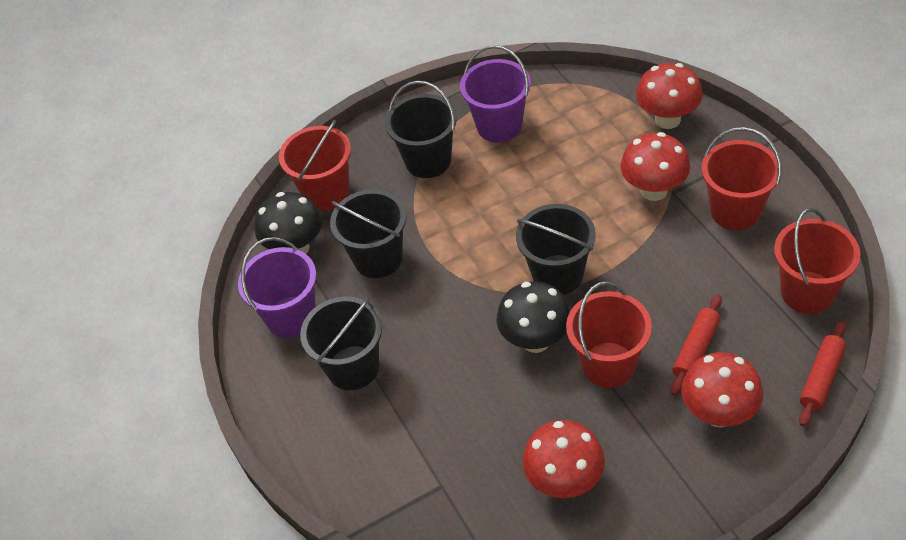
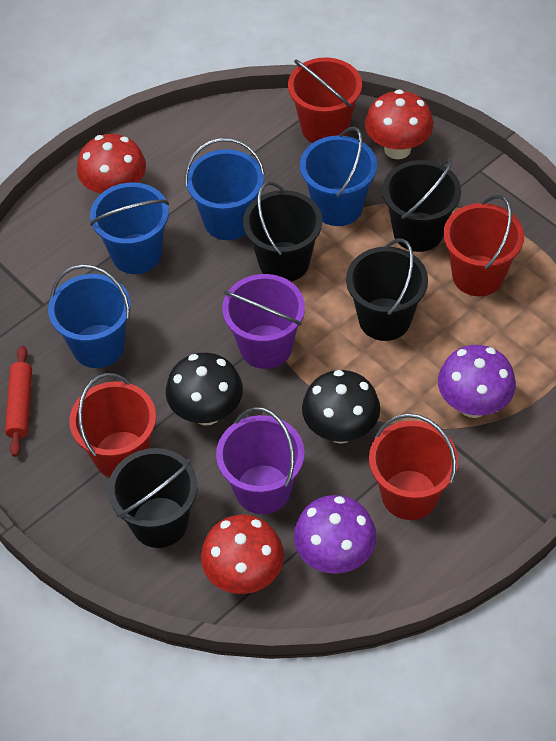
blue bucket: none = 0 -> [48,264,131,368] [90,182,169,274] [185,138,265,240] [300,127,377,226] = 4
purple mushroom: none = 0 -> [294,495,376,574] [438,345,516,418] = 2
red mushroom: [522,420,605,498] [620,132,690,201] [636,63,703,129] [681,352,763,428] = 4 -> [77,134,146,193] [201,515,284,594] [365,90,433,159] = 3
red rolling pin: [670,295,722,396] [799,321,846,427] = 2 -> [5,346,32,457] = 1

